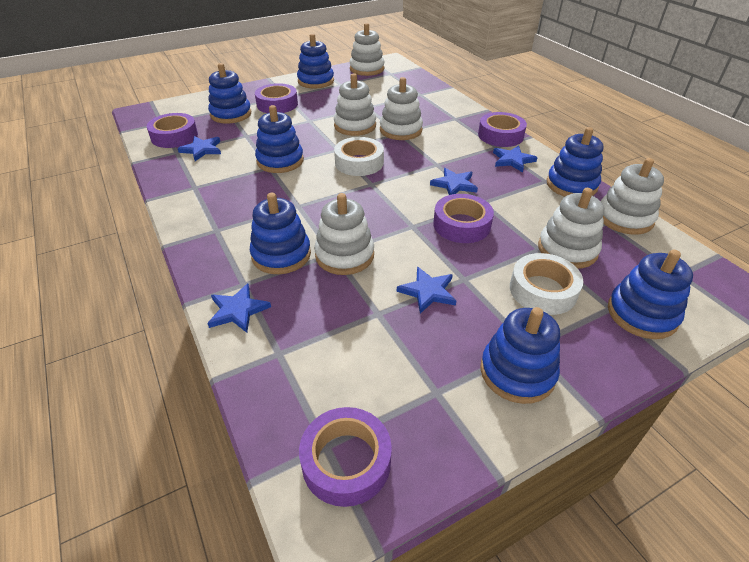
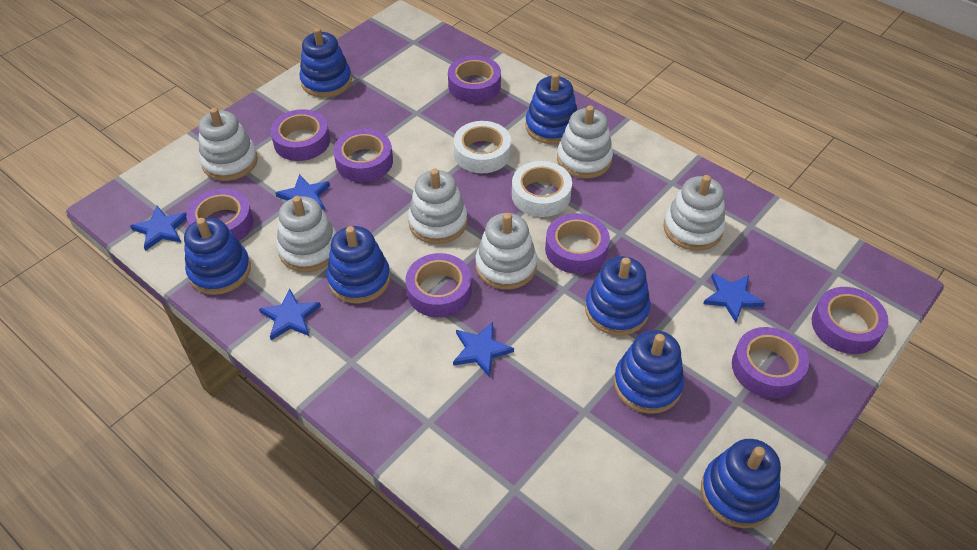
purple tape: [147,113,198,148] [255,83,298,113] [299,407,392,507] [433,194,494,243] [478,112,527,147] = 5 -> [186,189,253,241] [270,109,330,161] [333,129,393,182] [405,253,472,317] [448,56,501,103] [545,213,610,274] [732,327,809,398] [812,287,888,354] = 8

